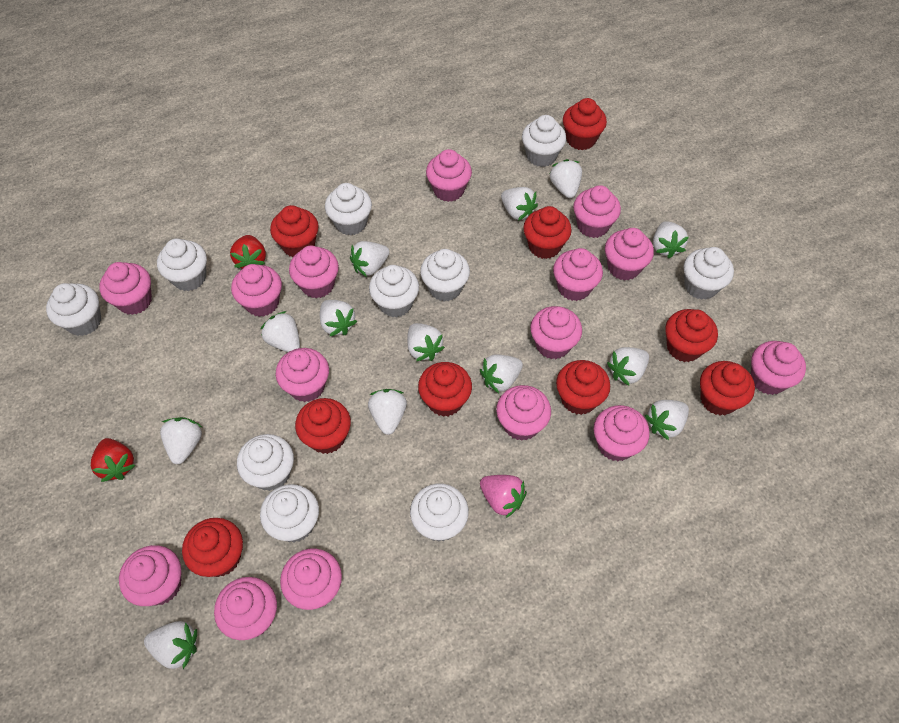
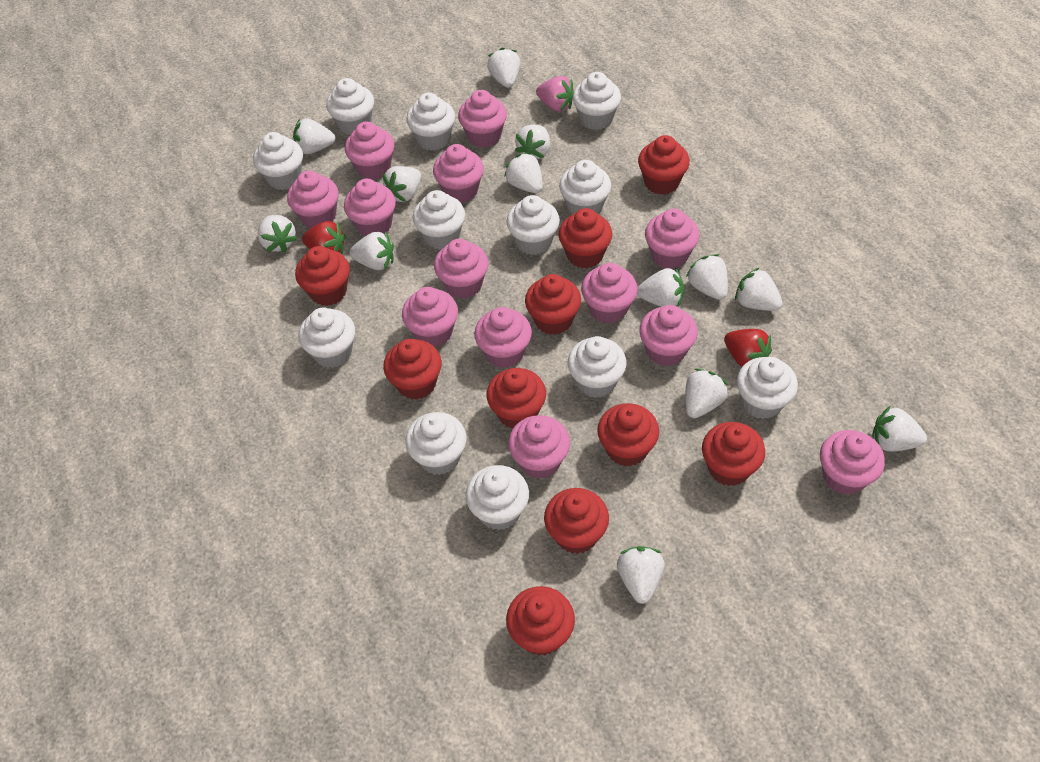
pink cupcake: [99,262,152,315] [119,545,181,606] [214,577,277,640] [231,264,282,317] [276,348,329,402] [280,549,342,610] [289,245,339,298] [426,149,472,202] [496,385,551,441] [530,306,582,359] [553,248,603,301] [573,185,621,238] [594,405,650,461] [605,228,654,281] [751,341,806,395] = 15 -> [287,171,339,228] [344,179,396,236] [345,122,394,180] [402,287,458,347] [433,144,484,203] [434,239,488,299] [458,90,507,148] [474,307,532,368] [508,415,570,479] [581,263,638,324] [639,305,698,366] [645,209,700,269] [820,430,885,495] = 13
red cupcake: [182,518,243,577] [270,205,319,257] [295,398,351,454] [418,362,472,417] [523,206,572,259] [556,360,610,415] [563,98,607,150] [665,309,718,362] [700,361,755,416] = 9 -> [295,246,350,306] [383,339,442,400] [487,368,546,429] [506,586,575,656] [525,274,581,335] [544,488,609,554] [558,208,612,268] [597,403,659,467] [638,135,690,195] [702,422,765,486] = 10
white cupcake: [46,283,101,336] [157,238,207,291] [237,434,294,491] [260,484,319,542] [325,183,372,236] [369,265,419,318] [410,483,469,542] [420,249,470,302] [522,115,566,167] [684,247,734,300] = 10 -> [253,132,303,190] [299,307,355,368] [326,78,374,135] [405,412,467,475] [406,93,455,151] [413,190,465,250] [466,465,529,530] [506,195,560,255] [559,160,611,214] [568,336,627,398] [572,72,621,130] [737,357,798,419] = 12

